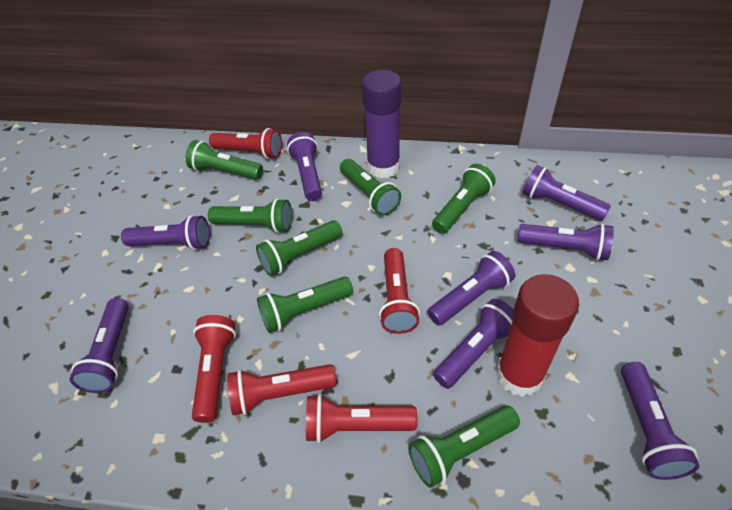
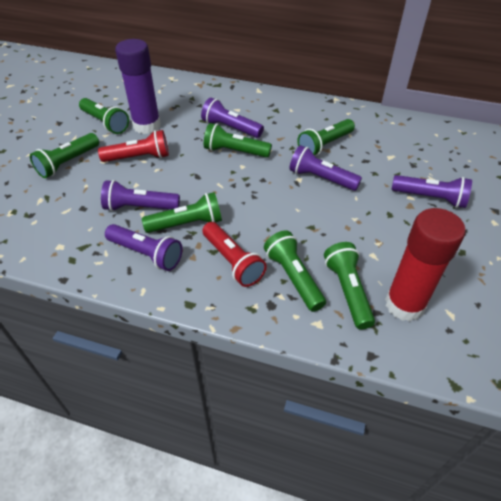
purple flashlight: [70,298,129,393] [121,215,210,250] [287,132,322,201] [427,251,515,326] [433,299,514,389] [518,223,614,261] [522,165,611,221] [621,362,700,480] = 8 -> [101,180,180,211] [105,224,183,271] [201,98,264,138] [289,145,362,191] [392,175,472,208] = 5
red flashlight: [192,315,236,423] [209,128,282,159] [227,364,336,415] [306,394,418,443] [379,248,420,334] = 5 -> [98,130,169,162] [202,222,267,287] = 2

